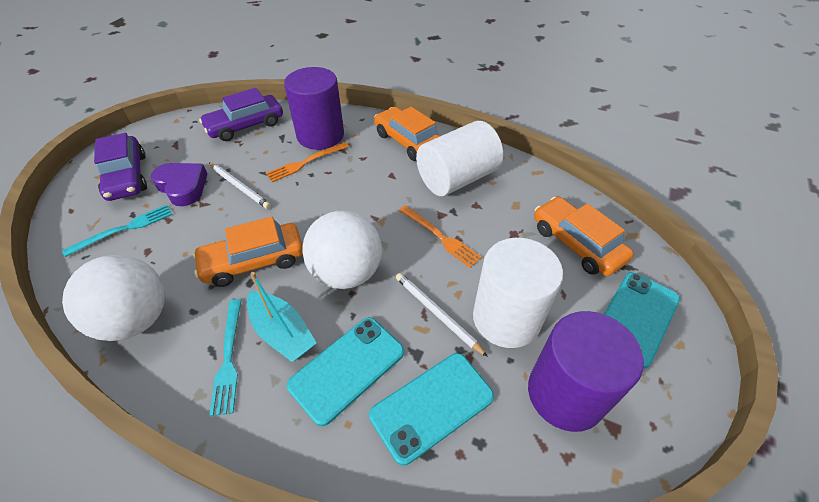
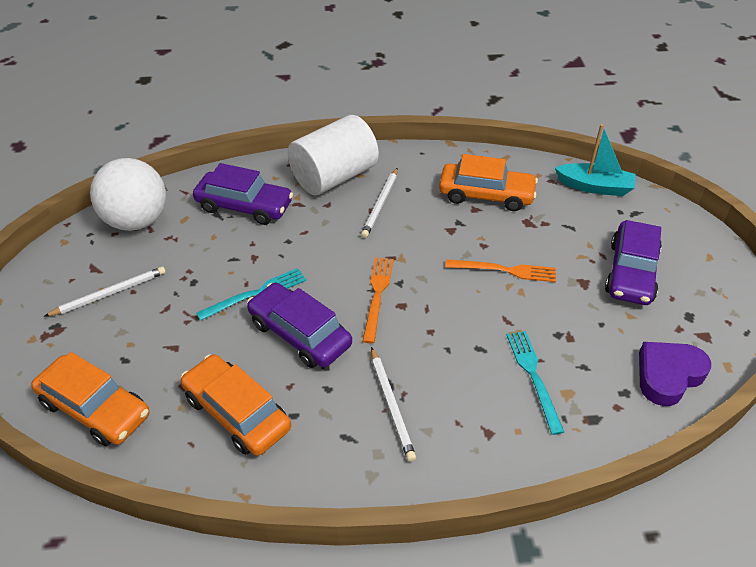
purple car: [94,133,147,201] [199,88,283,141] = 2 -> [193,163,293,225] [247,282,352,368] [605,220,662,305] = 3
purple cylinder: [284,67,344,150] [528,311,644,432] = 2 -> none = 0
turquoise phone: [287,317,404,426] [369,353,494,466] [604,272,680,369] = 3 -> none = 0
white ball: [62,255,165,341] [303,211,382,289] = 2 -> [90,158,166,231] = 1
white cylinder: [416,121,503,196] [473,238,563,348] = 2 -> [288,115,379,195] = 1
white pencil: [209,163,271,209] [396,273,488,357] = 2 -> [44,266,166,317] [361,168,398,238] [371,347,416,462] = 3

